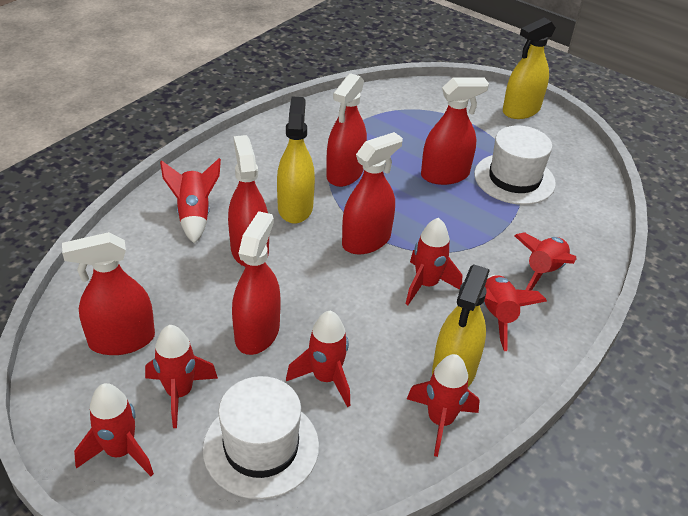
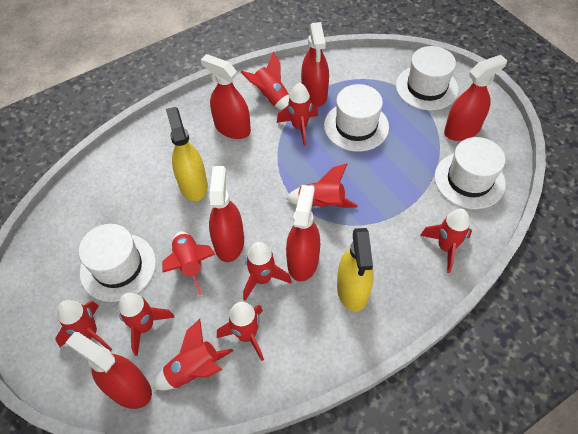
red rocket: [74,383,154,476] [145,325,218,428] [160,158,221,244] [286,311,350,407] [406,218,462,305] [407,354,480,457] [483,275,547,351] [514,232,576,291] = 8 -> [55,300,112,351] [118,293,175,356] [153,319,233,390] [162,231,215,296] [217,302,264,361] [241,52,290,110] [243,242,292,301] [277,83,318,146] [286,163,358,209] [420,209,472,273] = 10
white hat: [203,376,319,499] [474,126,556,205] = 2 -> [78,224,156,302] [324,84,389,152] [396,46,459,111] [434,137,506,209] = 4
yellow spray bottle: [277,97,315,224] [432,265,490,387] [503,18,556,119] = 3 -> [166,107,208,201] [337,228,374,312] = 2

